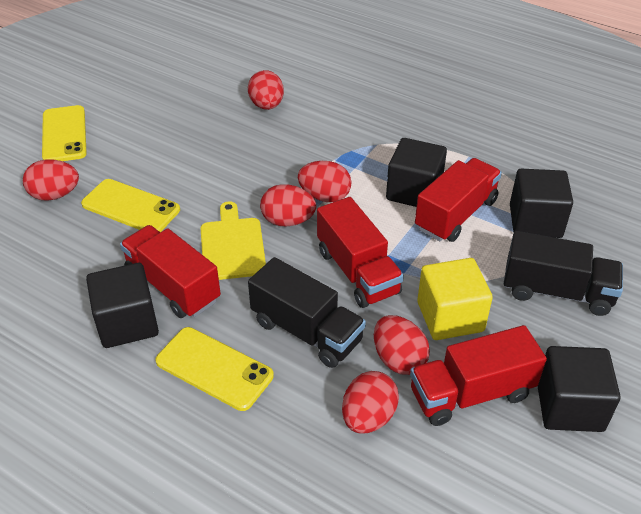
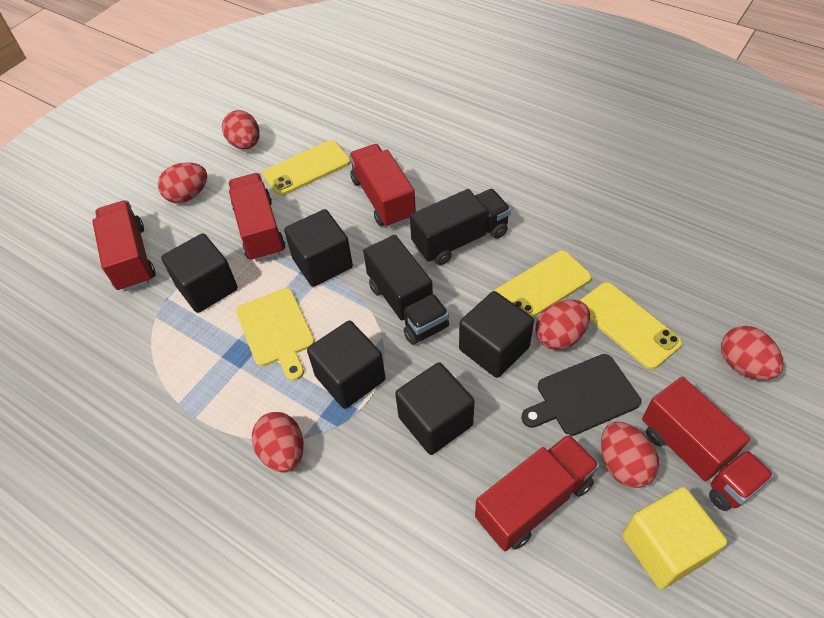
black cube: [86,263,159,348] [386,138,447,207] [510,169,573,238] [538,346,620,432] = 4 -> [161,233,238,313] [284,209,353,287] [307,320,385,409] [395,362,475,455] [459,291,534,378] = 5
black cutting board: none = 0 -> [521,354,641,436] = 1
red truck: [120,225,221,318] [317,197,404,308] [410,325,547,426] [415,158,502,242] = 4 -> [92,201,155,292] [228,173,285,262] [349,144,416,228] [475,434,600,551] [642,377,774,511] = 5

